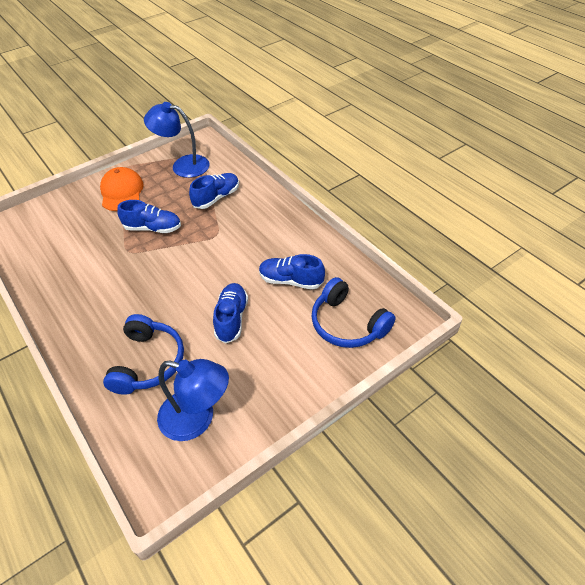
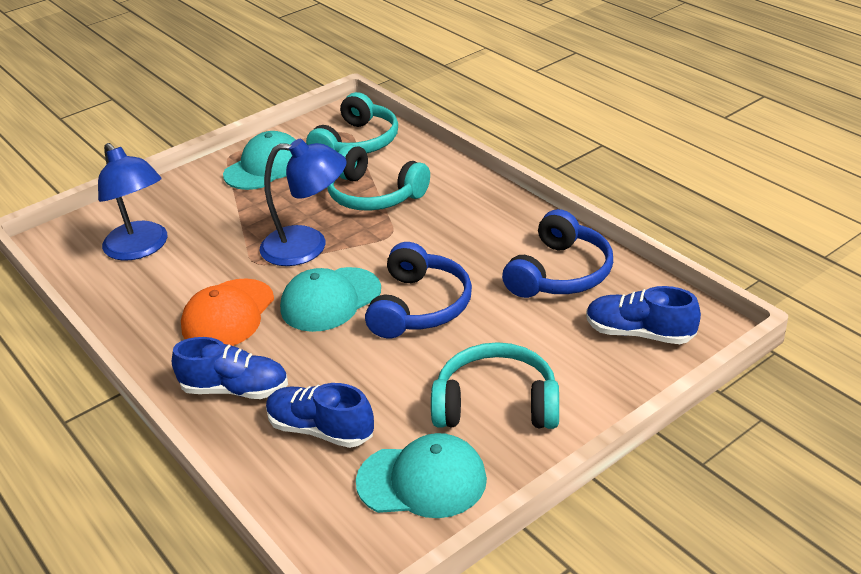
blue shoe: [117,200,181,233] [189,173,239,209] [213,283,248,343] [259,254,325,290] = 4 -> [172,337,288,399] [266,383,374,448] [586,286,701,344] = 3
turquoise cap: none = 0 -> [223,131,296,190] [280,267,381,332] [356,433,487,518] = 3
turquoise headphones: none = 0 -> [306,92,398,153] [327,144,430,211] [431,342,559,429] = 3

